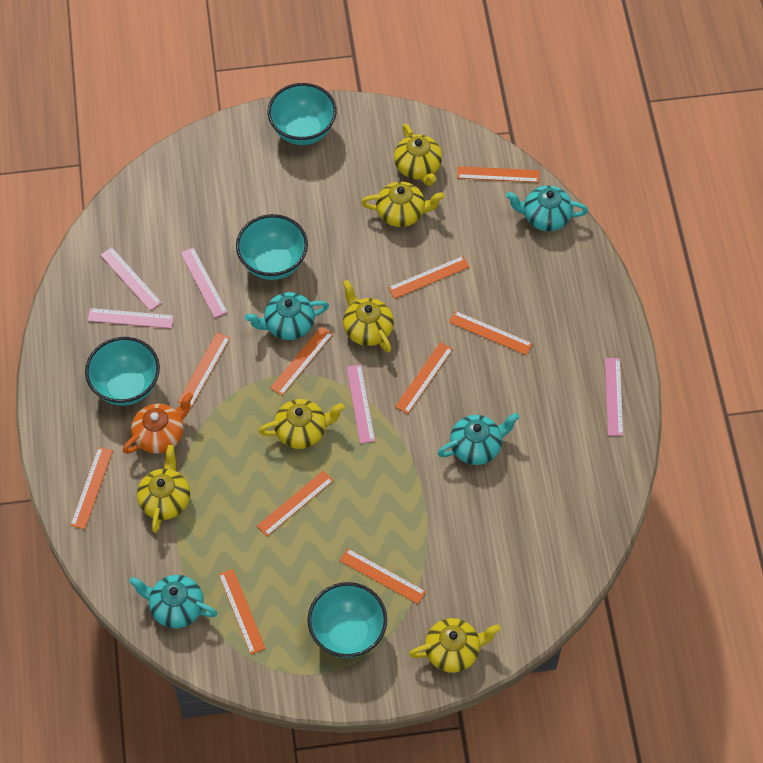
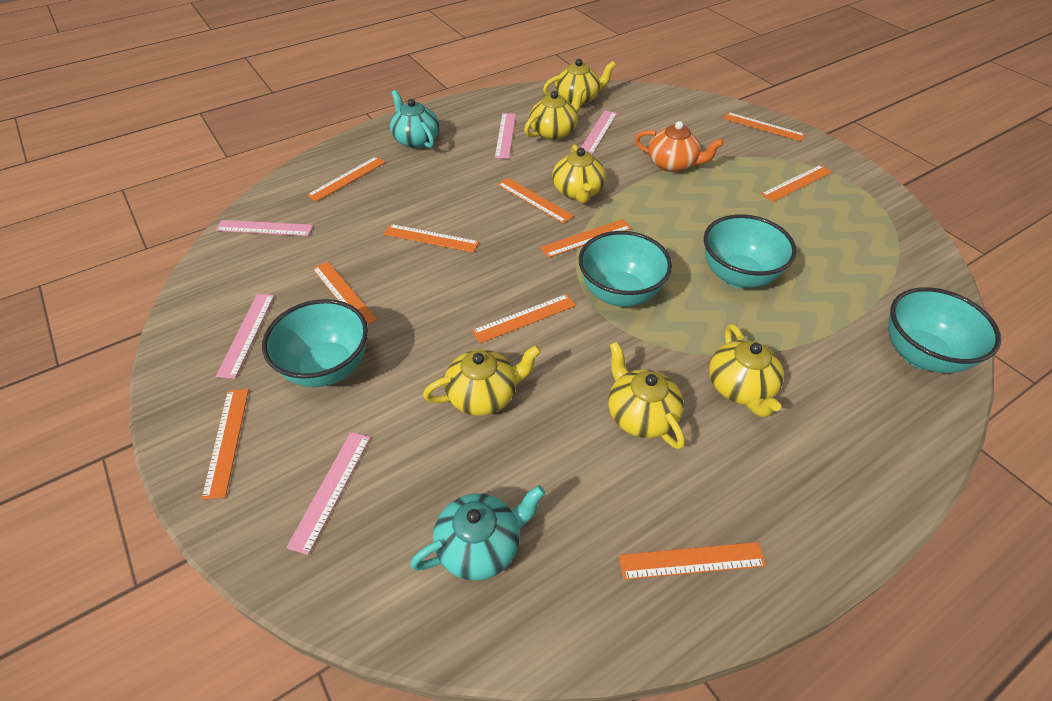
turquoise teapot: [129,575,217,628] [245,292,329,340] [437,413,520,465] [506,186,588,231] = 4 -> [390,90,440,148] [410,485,545,581] = 2

